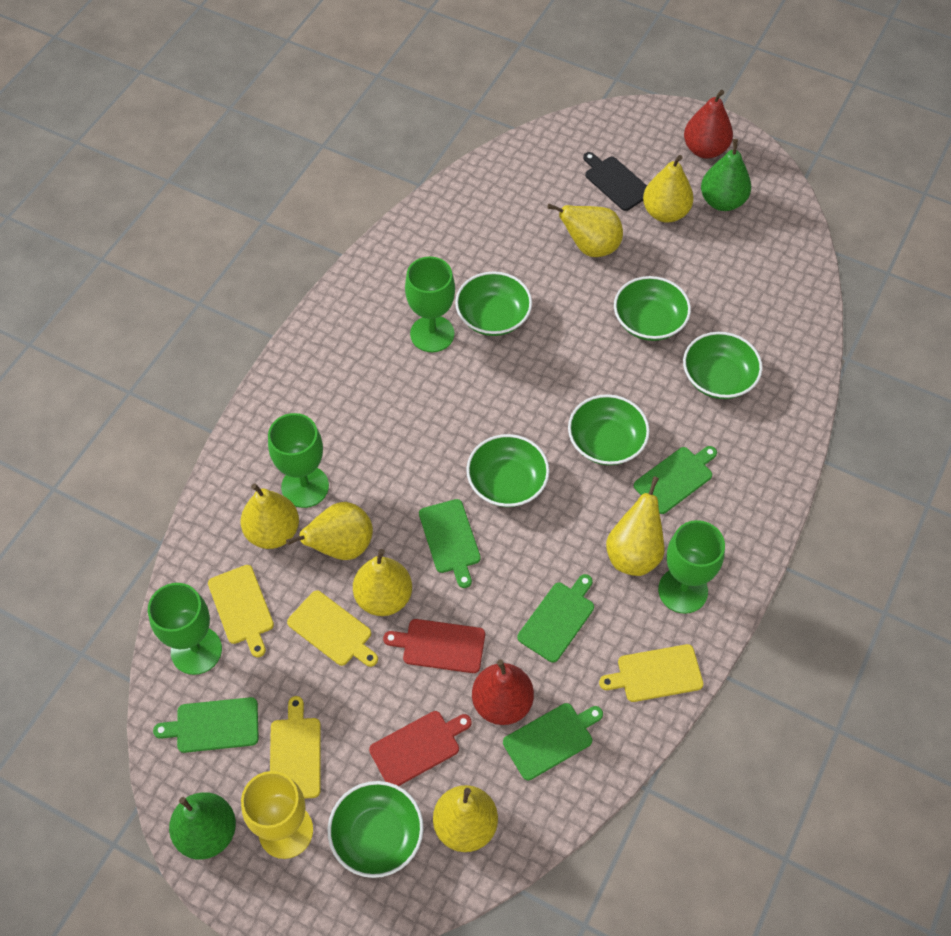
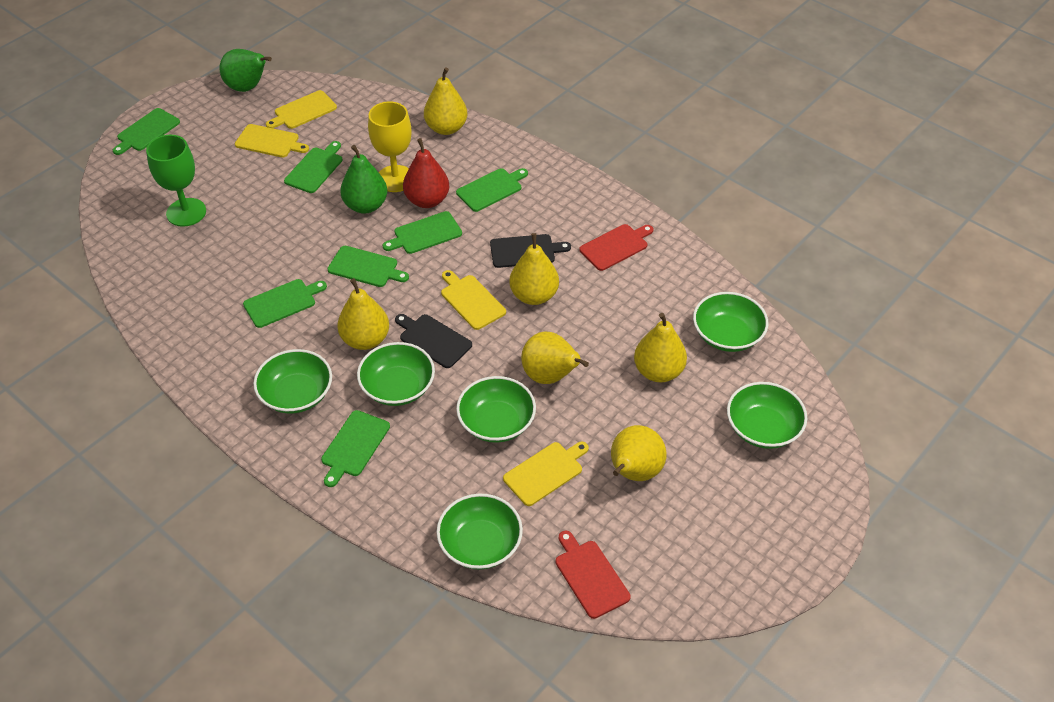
black cutting board: [583,152,647,211] = 1 -> [395,314,472,368] [490,234,571,268] = 2
green cutting board: [153,697,259,753] [419,499,481,588] [503,703,603,780] [517,574,594,663] [634,446,717,514] = 5 -> [113,108,180,155] [243,279,327,328] [284,141,343,193] [321,410,390,487] [327,246,409,287] [383,211,462,254] [456,168,528,212] = 7
green goblet: [148,583,222,675] [268,413,329,508] [405,256,455,352] [658,520,725,614] = 4 -> [146,135,206,227] = 1
red pear: [472,660,534,725] [684,90,733,159] = 2 -> [403,138,450,208] = 1
yellow pear: [241,484,299,549] [286,502,373,560] [353,549,412,616] [433,785,498,852] [547,204,623,257] [606,476,664,576] [643,155,694,223] = 7 -> [337,278,389,350] [424,67,468,135] [509,233,559,305] [521,331,589,384] [611,425,667,481] [634,313,687,382] = 6

